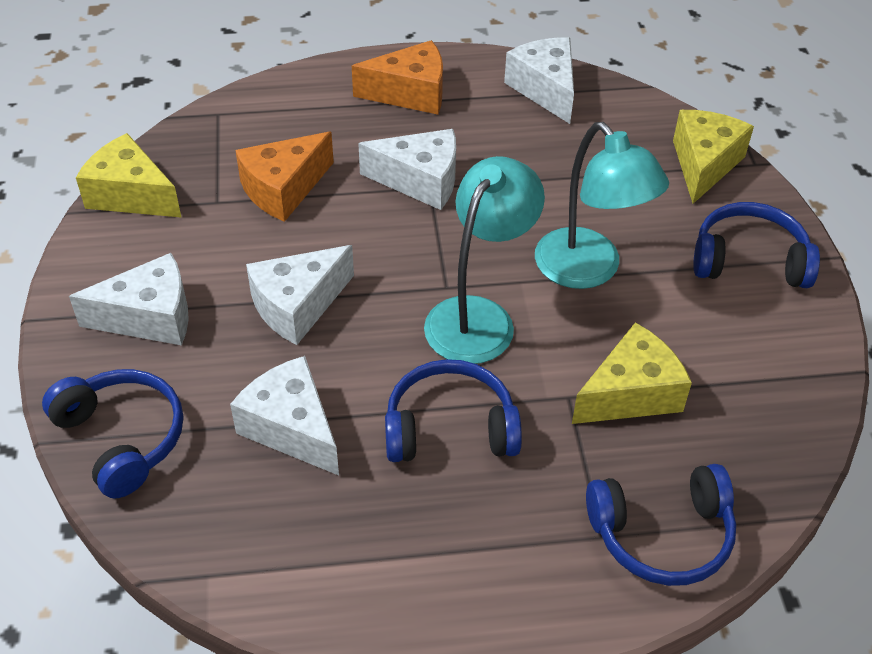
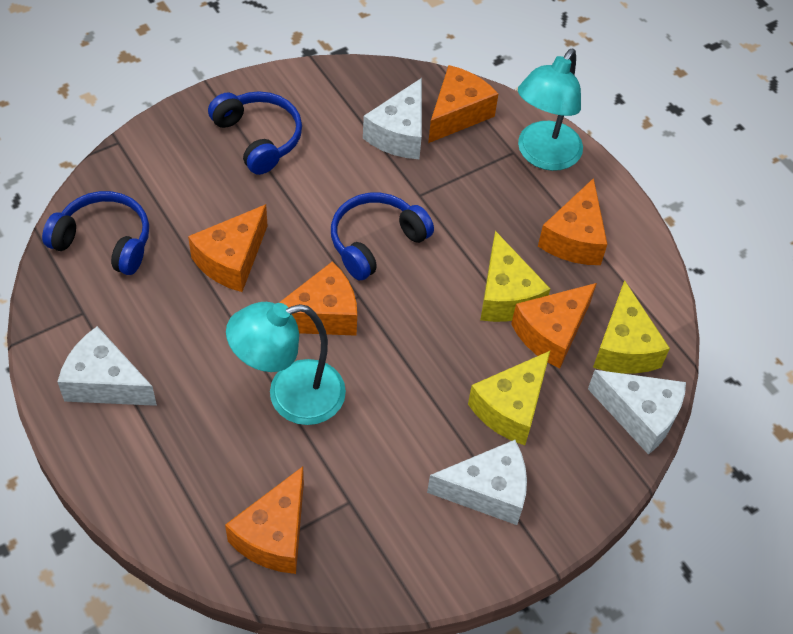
blue headphones: [42,369,183,499] [385,359,522,462] [586,464,736,586] [693,202,820,288] = 4 -> [42,191,149,275] [208,91,302,175] [331,193,434,281] = 3
orange cheese: [235,132,334,222] [352,40,443,115] = 2 -> [188,204,267,292] [225,466,304,574] [279,262,357,336] [428,65,498,143] [511,283,597,369] [538,178,607,265] = 6
white cheese: [69,253,189,346] [230,356,339,475] [246,245,354,345] [358,129,456,210] [504,37,574,124] = 5 -> [58,326,157,406] [363,78,422,159] [427,440,527,525] [588,370,686,455] = 4

